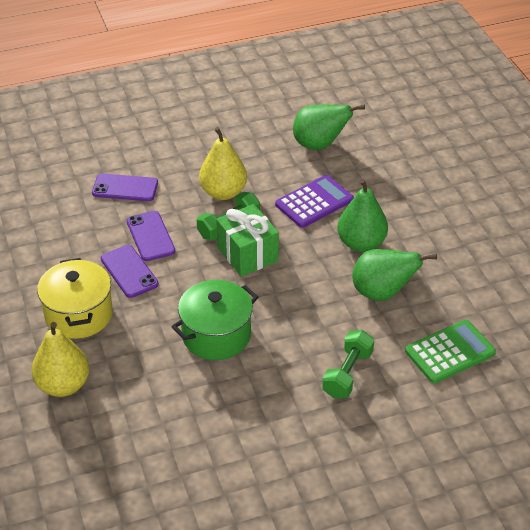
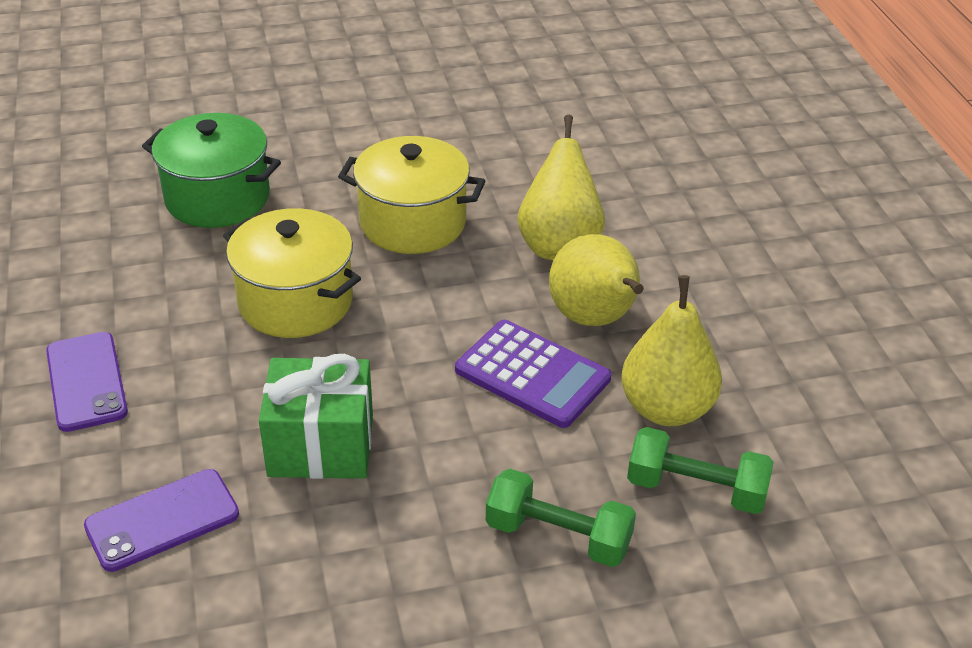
green calculator: [405,320,496,384] = 1 -> none = 0
green pear: [293,104,365,150] [337,179,388,252] [352,249,437,301] = 3 -> none = 0
purple phone: [92,174,158,201] [101,245,159,298] [127,211,175,261] = 3 -> [46,332,128,432] [84,469,239,572] = 2
yellow pear: [31,322,89,397] [199,127,247,200] = 2 -> [517,115,605,260] [549,234,644,326] [621,275,722,426] = 3
yellow pot: [37,258,113,339] = 1 -> [223,208,361,338] [338,136,485,254] = 2

